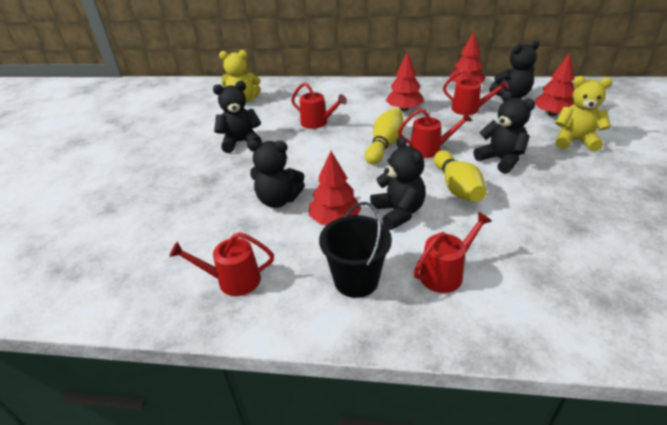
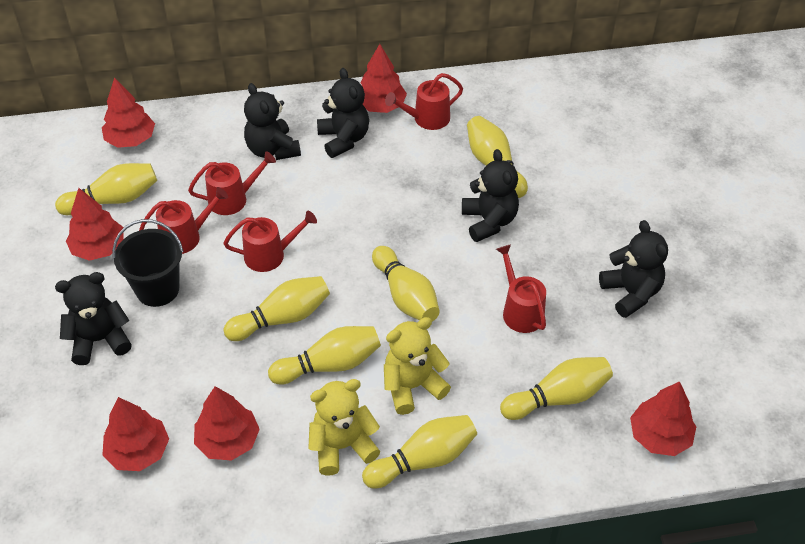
red tree: [309,151,361,225] [386,51,424,111] [450,32,486,83] [534,53,575,116] = 4 -> [66,188,123,261] [102,77,155,148] [102,397,169,471] [194,386,260,461] [361,44,407,113] [630,381,696,456] = 6
yellow bowling pin: [365,108,404,165] [434,150,487,202] = 2 -> [55,163,157,215] [223,276,330,341] [268,326,381,385] [362,415,477,488] [372,246,440,322] [467,116,528,198] [500,357,613,420] = 7

